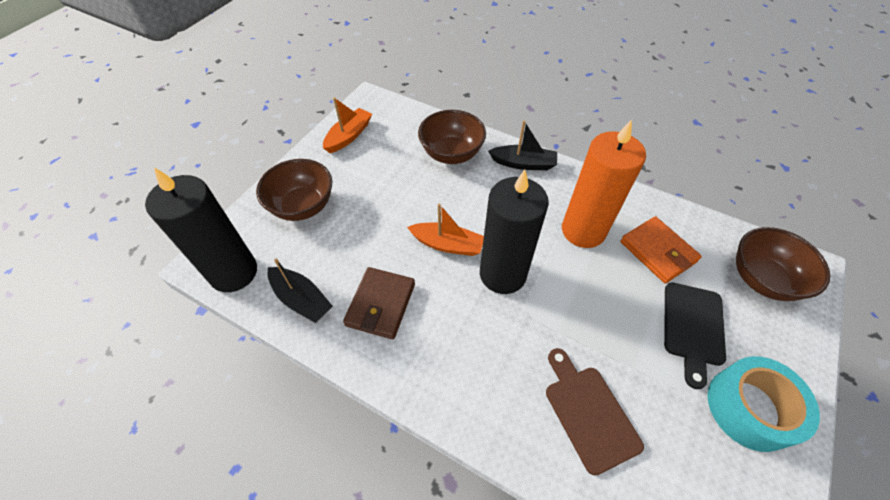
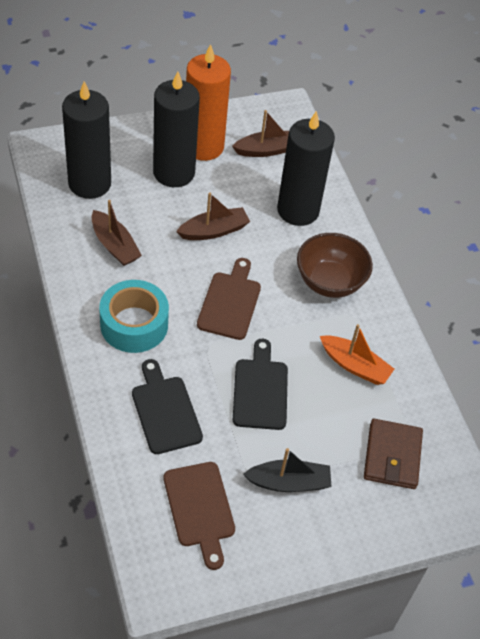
black boat: [268,259,333,323] [488,121,557,170] = 2 -> [243,448,332,492] = 1
black candle: [145,167,257,292] [480,170,549,294] = 2 -> [62,81,111,199] [153,71,200,187] [277,111,335,226] = 3
black cutting board: [664,282,726,389] = 1 -> [132,359,203,454] [233,339,288,430] = 2
brown boat: none = 0 -> [92,200,142,266] [176,193,250,240] [232,110,289,157] = 3
brown bowl: [256,159,332,221] [418,110,486,164] [736,227,830,301] = 3 -> [297,233,373,298] = 1
brown cutting board: [546,348,644,476] = 1 -> [163,462,235,570] [197,258,261,340] = 2
orange boat: [323,97,372,153] [407,204,484,256] = 2 -> [320,324,394,385] = 1
orange wallet: [620,216,702,284] = 1 -> none = 0

